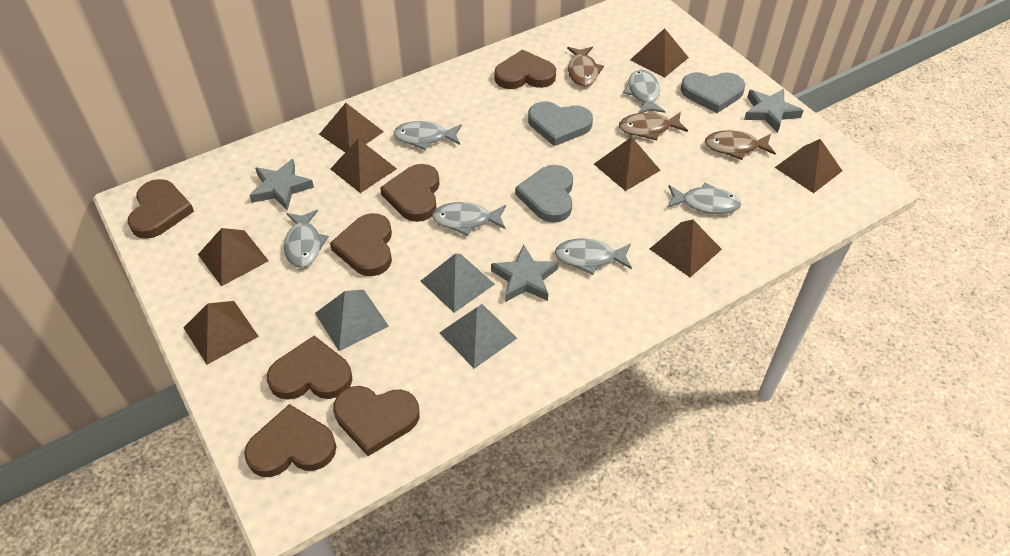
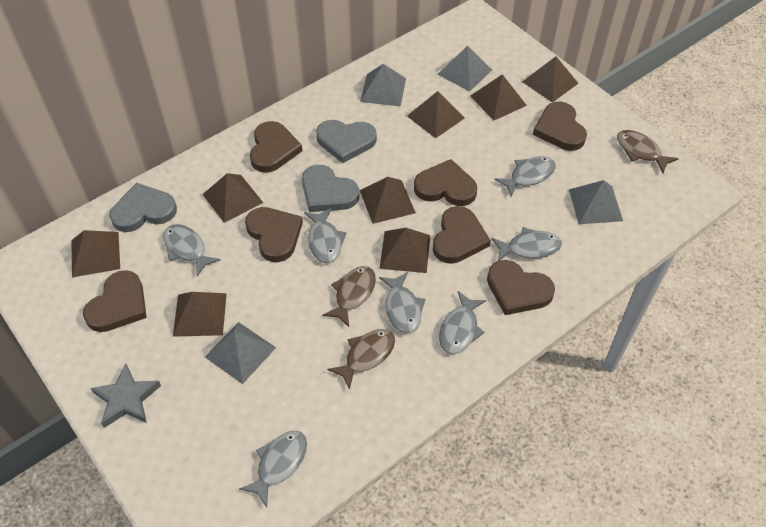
grey fish: [284,210,329,268] [393,121,462,150] [432,202,506,236] [555,238,632,275] [623,70,665,113] [667,183,741,214] = 6 -> [163,224,221,276] [239,431,307,507] [304,208,347,263] [379,272,426,334] [439,291,486,354] [492,227,562,261] [494,156,555,197] = 7
grey pyramid: [315,290,389,351] [420,253,495,313] [439,304,517,369] = 3 -> [205,322,276,384] [360,64,406,106] [438,46,492,92] [569,180,623,224] = 4
grey star: [249,159,314,210] [491,244,559,302] [744,89,804,133] = 3 -> [91,364,161,428] = 1

